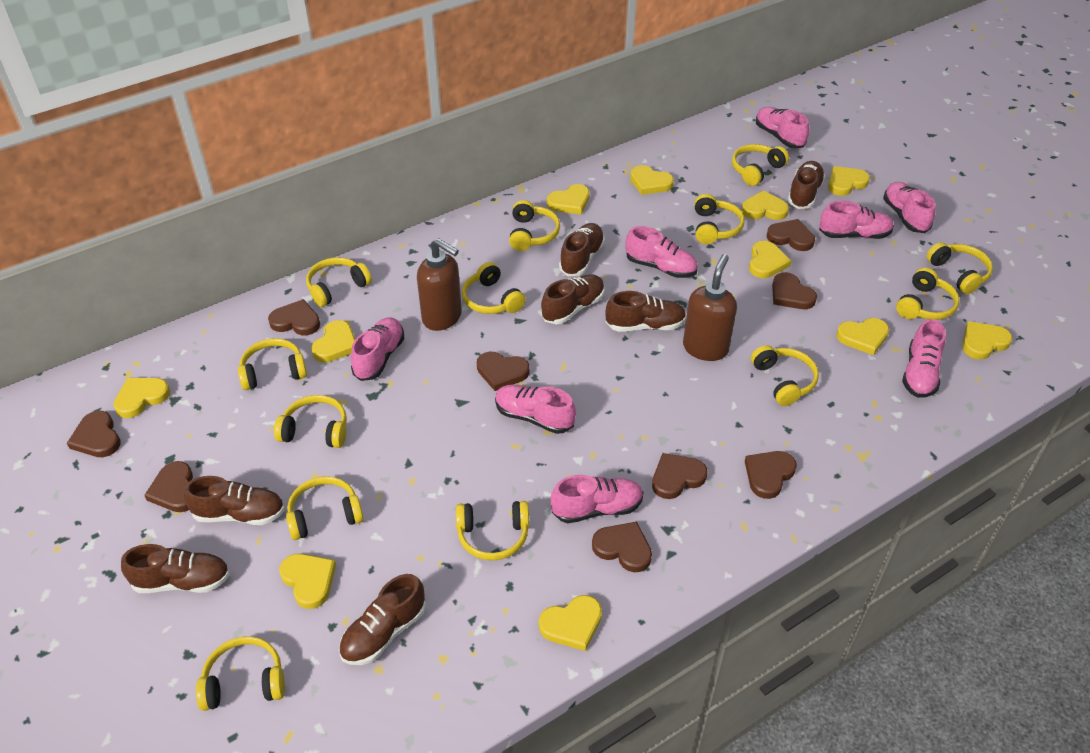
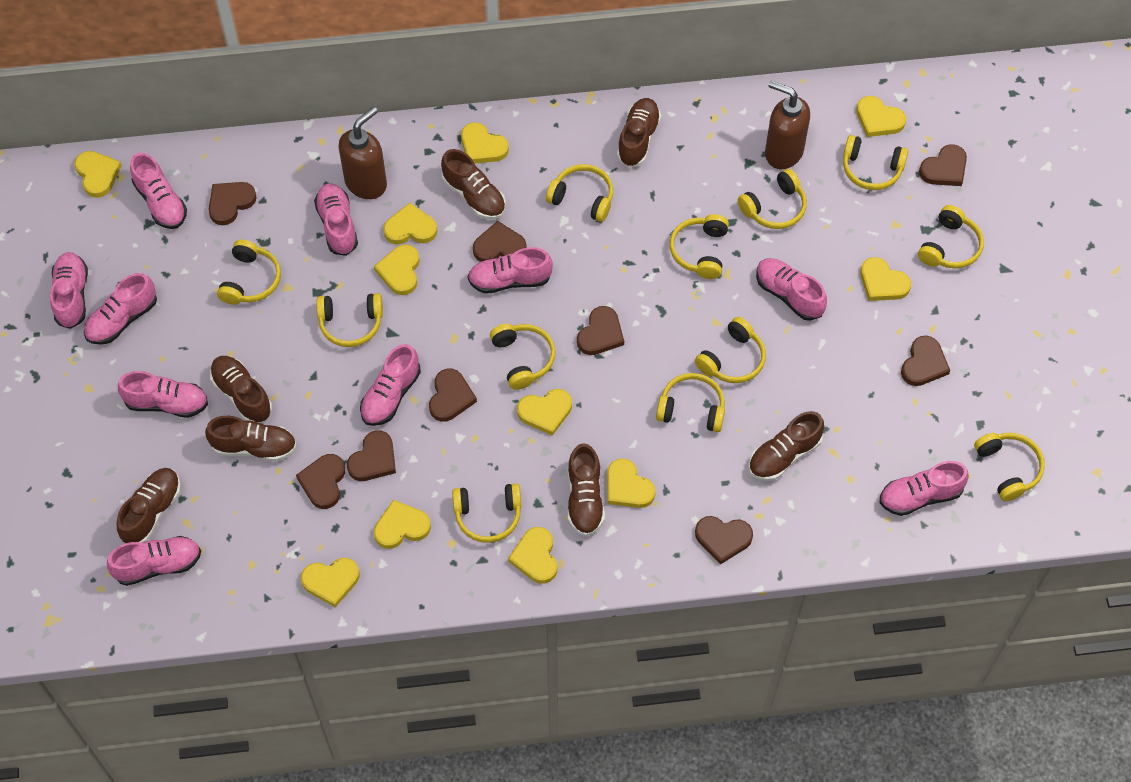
pink shoe: [351,317,404,381] [495,384,576,434] [551,475,644,523] [625,226,698,278] [756,107,809,148] [819,201,894,239] [883,182,936,233] [902,319,946,398] = 8 -> [50,252,88,329] [84,273,157,345] [107,536,201,586] [118,371,208,418] [130,153,187,229] [314,183,358,256] [360,344,421,426] [468,247,553,294] [756,258,827,321] [879,461,969,516] = 10
yellow headphones: [196,636,285,711] [238,338,307,390] [274,395,347,448] [286,476,363,540] [306,257,372,307] [456,501,529,560] [462,262,526,314] [509,200,560,251] [695,194,745,244] [732,144,789,186] [751,345,819,406] [896,267,959,320] [927,242,993,294] = 13 -> [217,240,281,305] [316,293,383,347] [452,483,521,543] [490,324,555,390] [546,164,613,222] [656,373,725,432] [670,214,729,279] [695,317,766,383] [738,169,807,229] [843,135,909,190] [918,205,984,269] [974,433,1045,501] = 12

